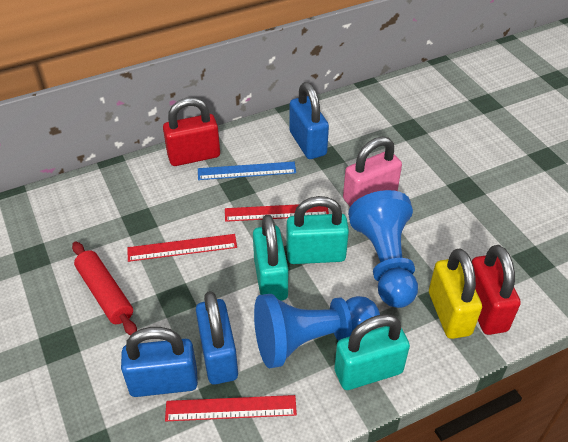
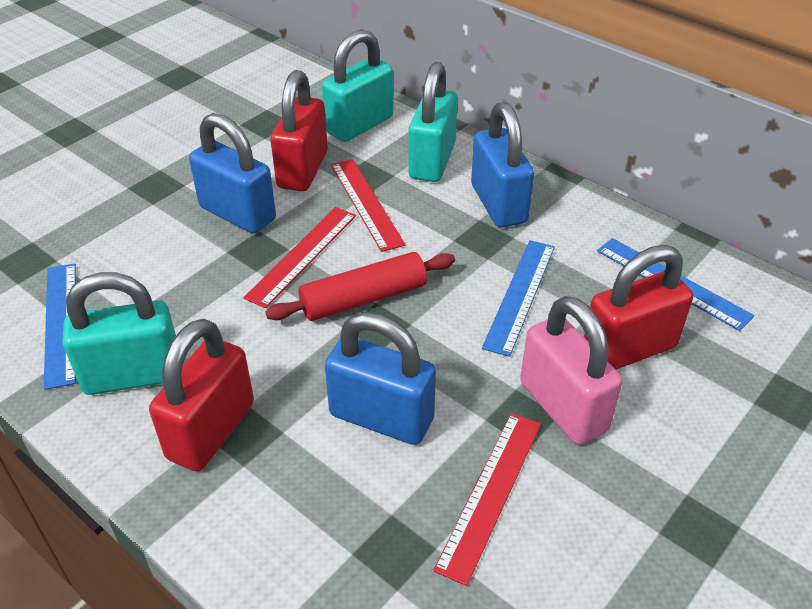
blue pawn: [254,294,380,368] [348,190,418,308] = 2 -> none = 0
blue ruler: [198,162,296,180] = 1 -> [44,264,76,390] [482,240,555,357] [597,238,754,331] = 3
red padlock: [163,97,220,166] [472,245,521,335] = 2 -> [149,318,254,471] [271,70,328,191] [584,245,693,370] = 3
yellow padlock: [429,248,482,339] = 1 -> none = 0

